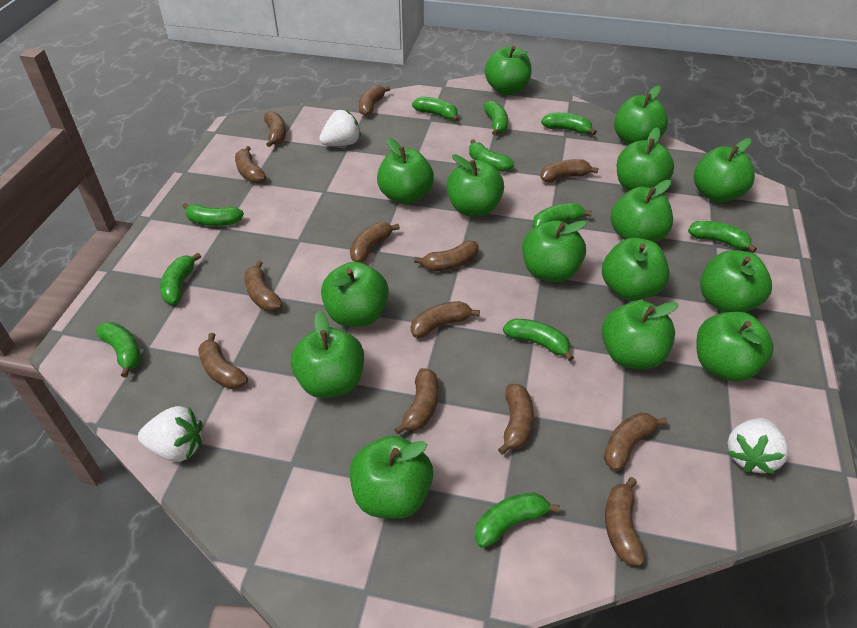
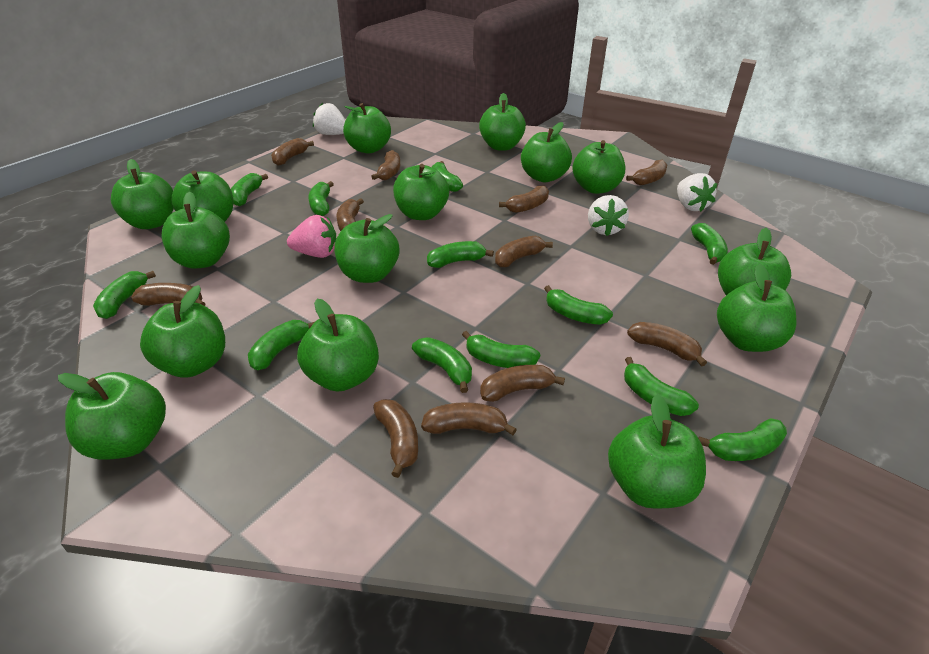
brown banana: [198,333,248,389] [235,146,266,183] [244,261,283,311] [264,111,286,147] [350,222,400,263] [359,85,390,116] [394,368,438,435] [411,301,480,338] [414,240,479,271] [498,384,534,455] [540,159,598,183] [604,412,667,471] [605,477,645,566] = 13 -> [131,283,206,306] [271,138,314,166] [337,198,364,231] [371,150,400,180] [373,399,418,478] [421,402,517,435] [480,365,565,402] [495,236,553,267] [499,185,549,213] [626,160,667,186] [627,322,707,367] = 11
green banana: [96,322,141,377] [160,253,201,305] [182,203,244,226] [412,97,459,122] [469,139,514,172] [475,492,560,548] [483,101,508,136] [503,319,574,361] [532,203,592,228] [541,113,597,135] [688,221,757,253] = 11 -> [93,271,156,319] [231,173,268,206] [248,320,316,370] [308,181,334,216] [412,337,472,393] [427,241,494,268] [432,161,463,192] [462,331,540,368] [544,285,613,325] [624,357,699,416] [691,223,728,265] [698,418,787,461] = 12
pink strawberry: none = 0 -> [287,215,336,258] = 1

